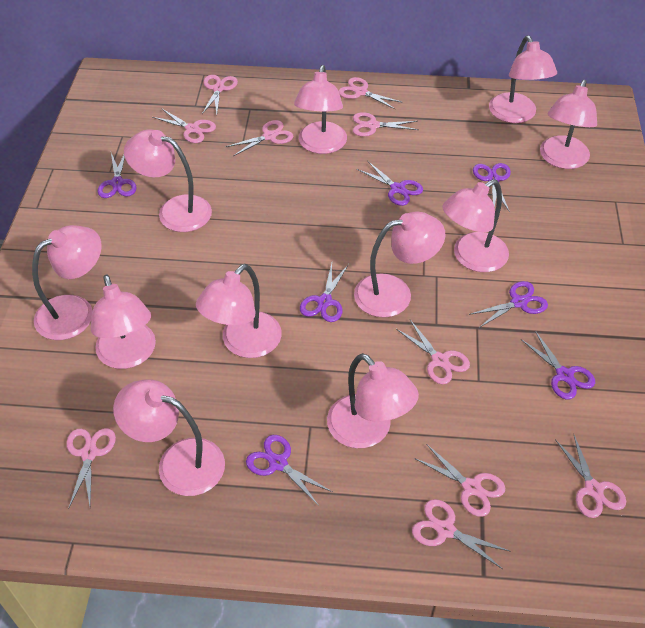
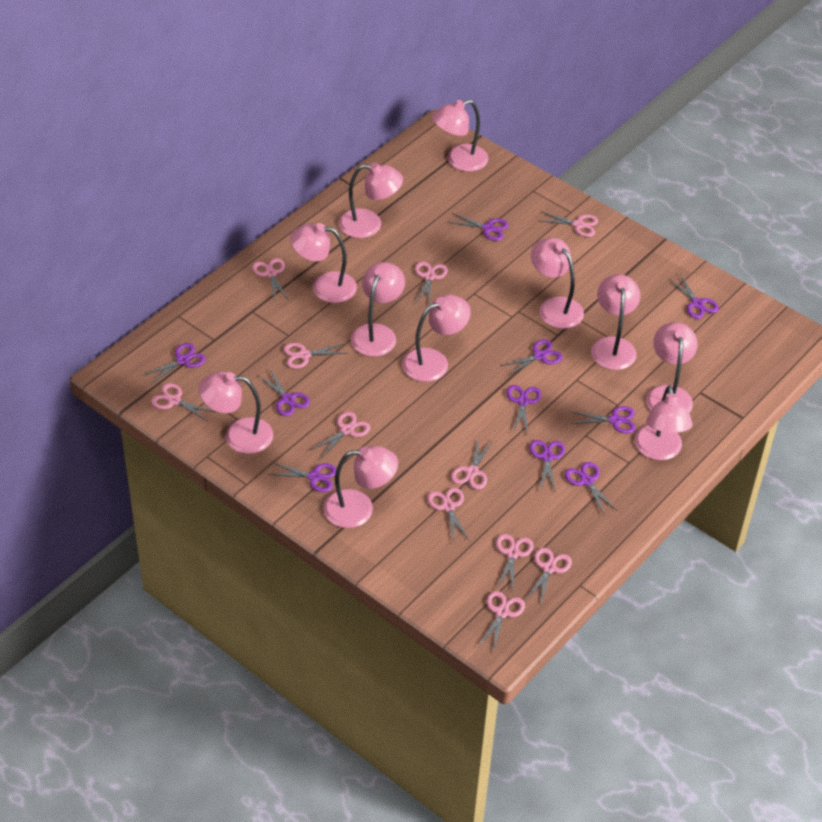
pink scissors: [67,428,116,509] [152,108,216,143] [202,75,238,114] [225,120,293,156] [339,77,403,110] [353,112,418,137] [396,320,470,384] [412,499,511,569] [414,444,505,517] [555,433,626,518] = 10 -> [151,383,215,421] [252,258,288,300] [283,343,347,369] [311,412,370,459] [415,261,448,305] [427,488,469,540] [451,438,493,490] [479,591,525,650] [496,534,534,591] [526,548,572,603] [541,212,598,237] = 11
purple scissors: [98,153,136,198] [246,435,332,506] [300,263,349,322] [357,161,423,206] [469,281,548,328] [473,163,511,212] [521,331,595,400] = 7 -> [144,343,206,384] [258,369,310,416] [268,462,337,492] [448,213,509,241] [501,339,563,376] [506,385,541,435] [529,440,565,491] [564,462,616,514] [571,406,636,434] [669,274,719,319] = 10

